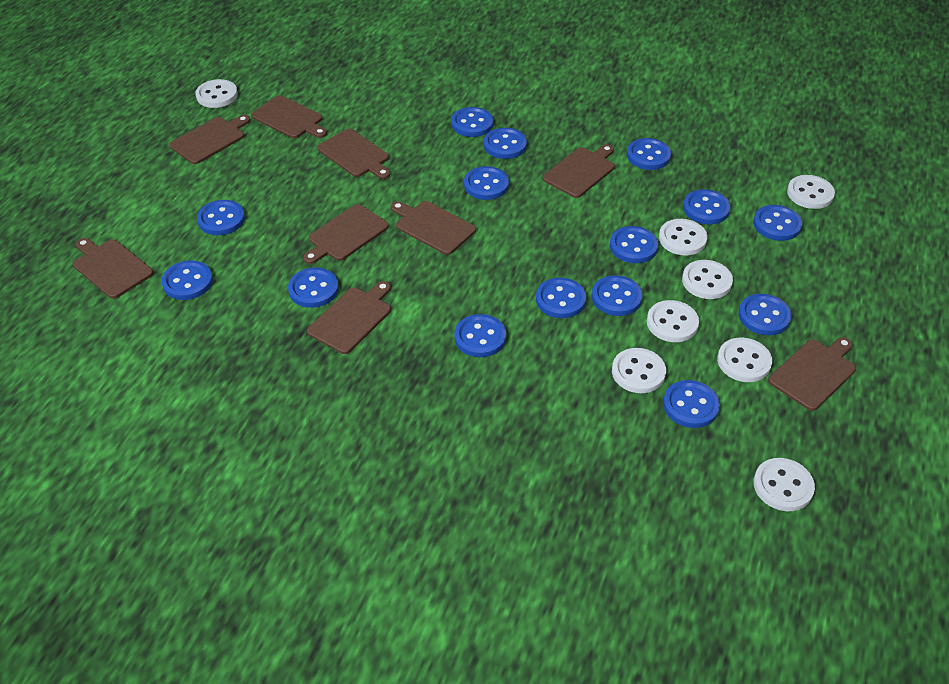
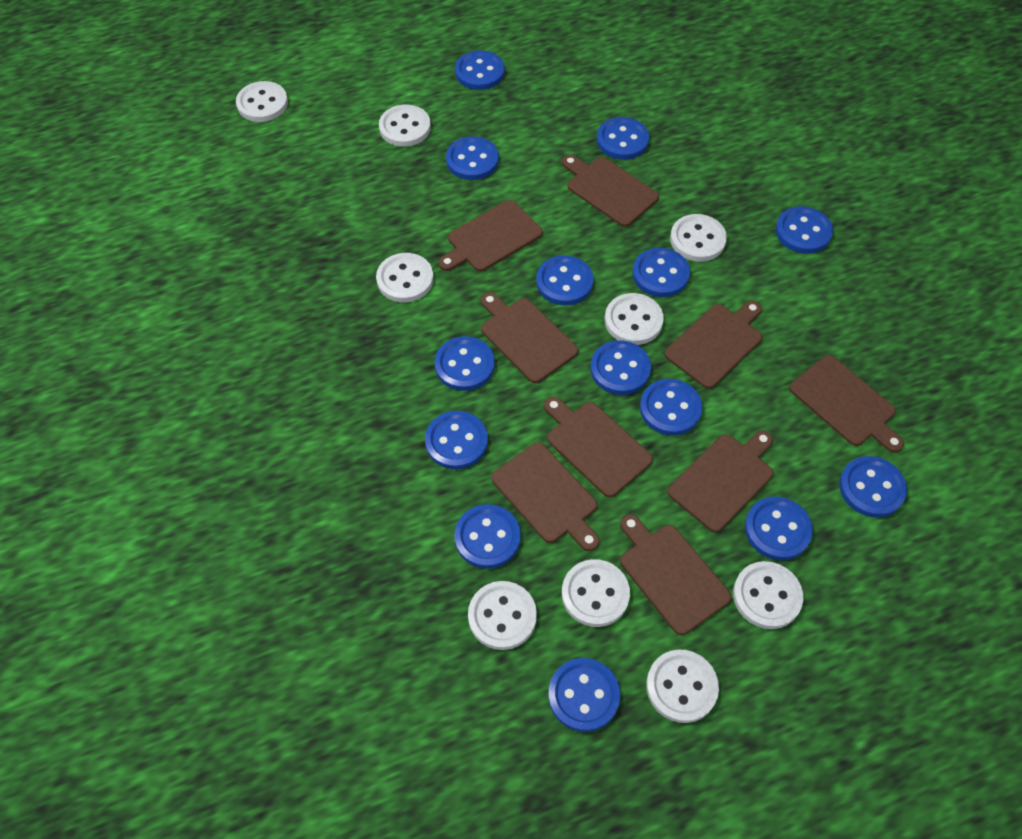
blue button: [161,261,213,300] [197,200,245,235] [288,268,339,308] [451,107,493,137] [454,314,506,357] [464,166,509,200] [484,128,527,159] [536,278,586,318] [592,275,643,316] [610,226,658,263] [627,138,671,170] [663,380,720,428] [683,189,731,224] [738,294,792,335] [753,205,802,241] = 15 -> [425,411,488,469] [435,336,495,391] [446,136,499,180] [454,504,521,569] [455,50,505,90] [536,255,594,305] [548,658,620,732] [591,340,651,395] [597,117,649,160] [633,248,690,297] [640,379,702,436] [745,497,813,560] [776,206,833,254] [839,456,907,517] = 14
white button: [195,79,238,108] [612,348,666,393] [647,300,699,342] [659,219,707,256] [682,260,733,299] [717,338,772,382] [754,458,815,511] [787,175,835,209] = 8 -> [236,81,288,122] [376,253,434,302] [379,105,431,147] [468,581,537,650] [562,559,630,627] [605,293,664,345] [646,650,719,723] [670,214,727,262] [733,561,804,629] = 9

